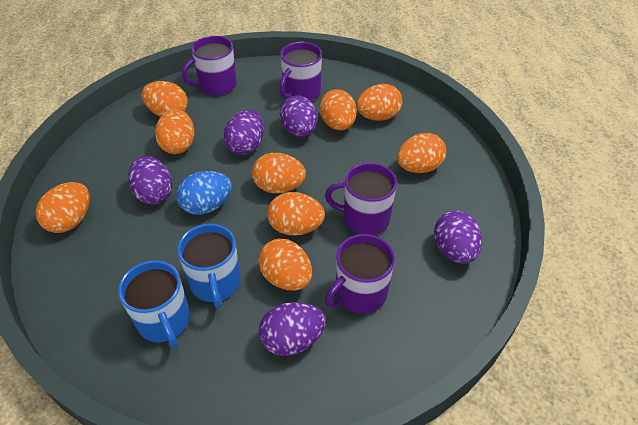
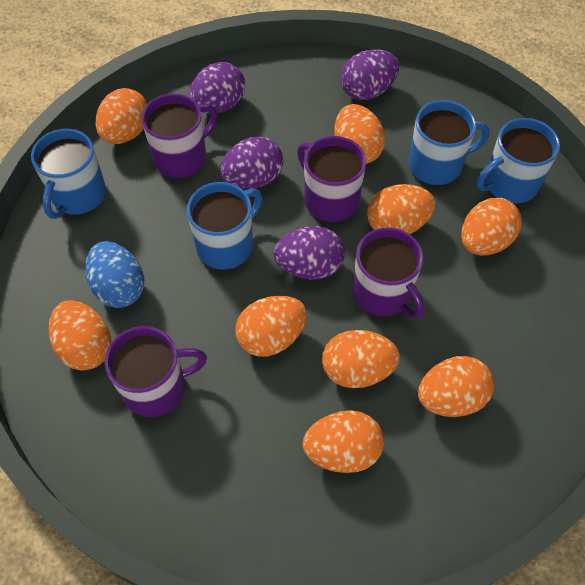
blue mug: [118,260,190,347] [177,223,241,309] = 2 -> [31,129,106,219] [187,182,262,269] [409,100,489,185] [476,118,560,204] = 4
purple egg: [128,156,173,204] [223,110,264,155] [259,302,326,356] [280,95,318,137] [434,210,482,264] = 5 -> [189,62,245,114] [220,137,283,189] [273,226,345,280] [341,50,399,100] = 4

